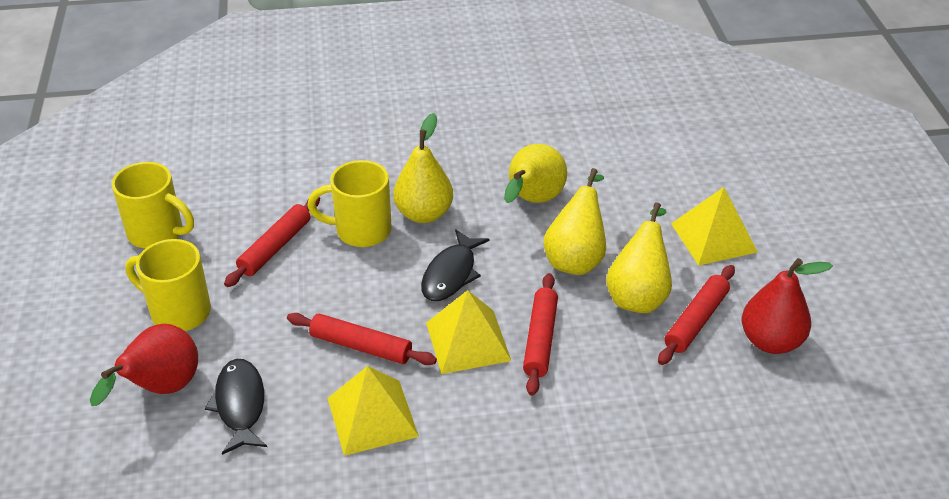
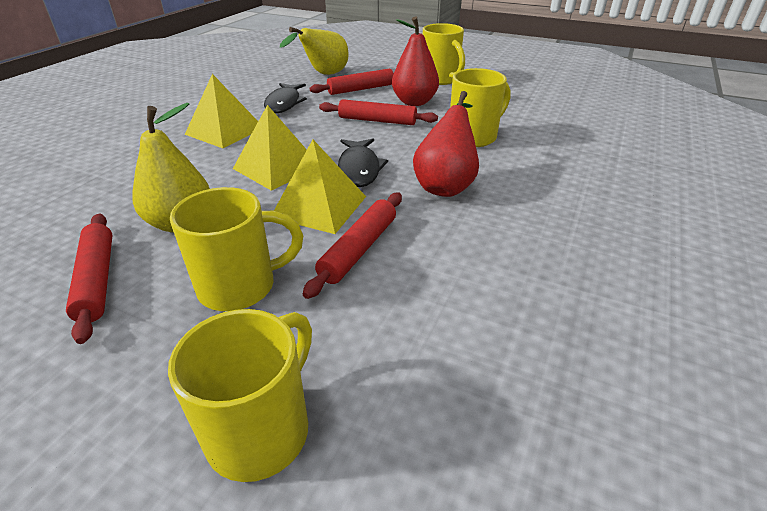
yellow mug: [112,162,194,248] [125,239,211,331] [308,160,392,247] = 3 -> [168,309,312,482] [170,187,303,311] [423,23,465,85] [450,68,511,147] = 4
yellow pear: [393,113,453,223] [504,144,567,203] [543,168,606,275] [606,202,672,313] = 4 -> [132,103,210,232] [280,27,349,75] = 2

